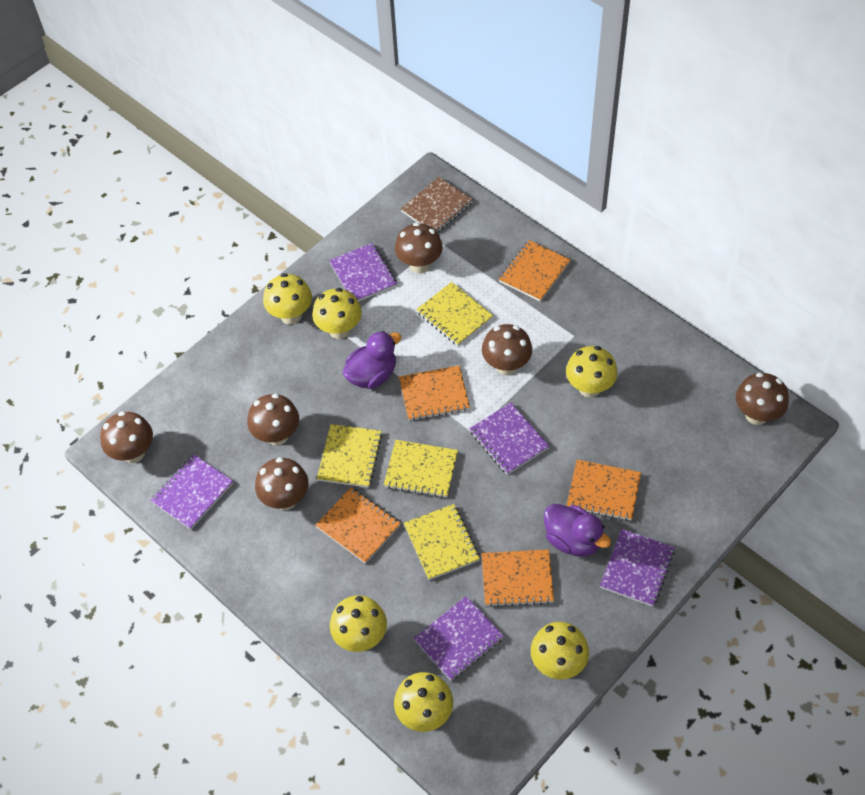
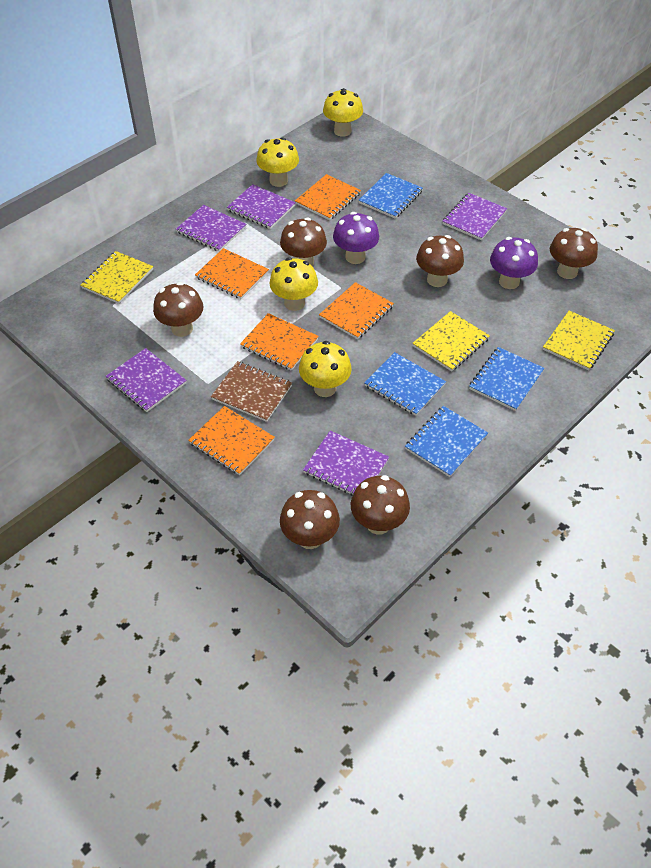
blue notebook: none = 0 -> [358,173,423,219] [364,352,446,416] [405,406,488,477] [469,347,544,411] = 4
purple duck: [343,331,401,389] [544,504,611,557] = 2 -> none = 0
purple mushroom: none = 0 -> [333,212,379,264] [490,237,538,289] = 2
yellow mushroom: [263,273,312,324] [312,288,362,339] [330,595,387,652] [394,672,453,732] [531,622,589,679] [566,346,618,398] = 6 -> [256,137,299,187] [269,257,318,311] [299,341,352,397] [323,88,363,137] = 4
yellow notebook: [317,424,383,488] [384,440,458,498] [404,504,480,580] [416,282,493,346] = 4 -> [80,251,153,304] [412,311,490,371] [543,311,615,371] = 3

